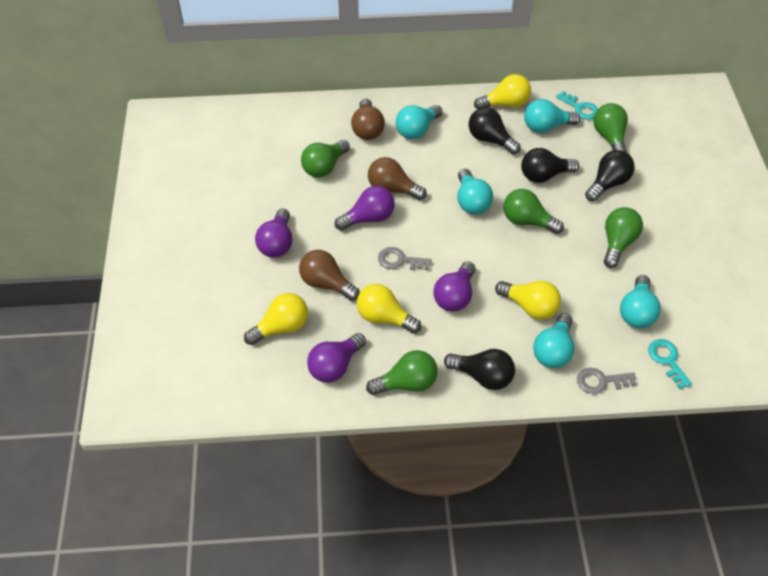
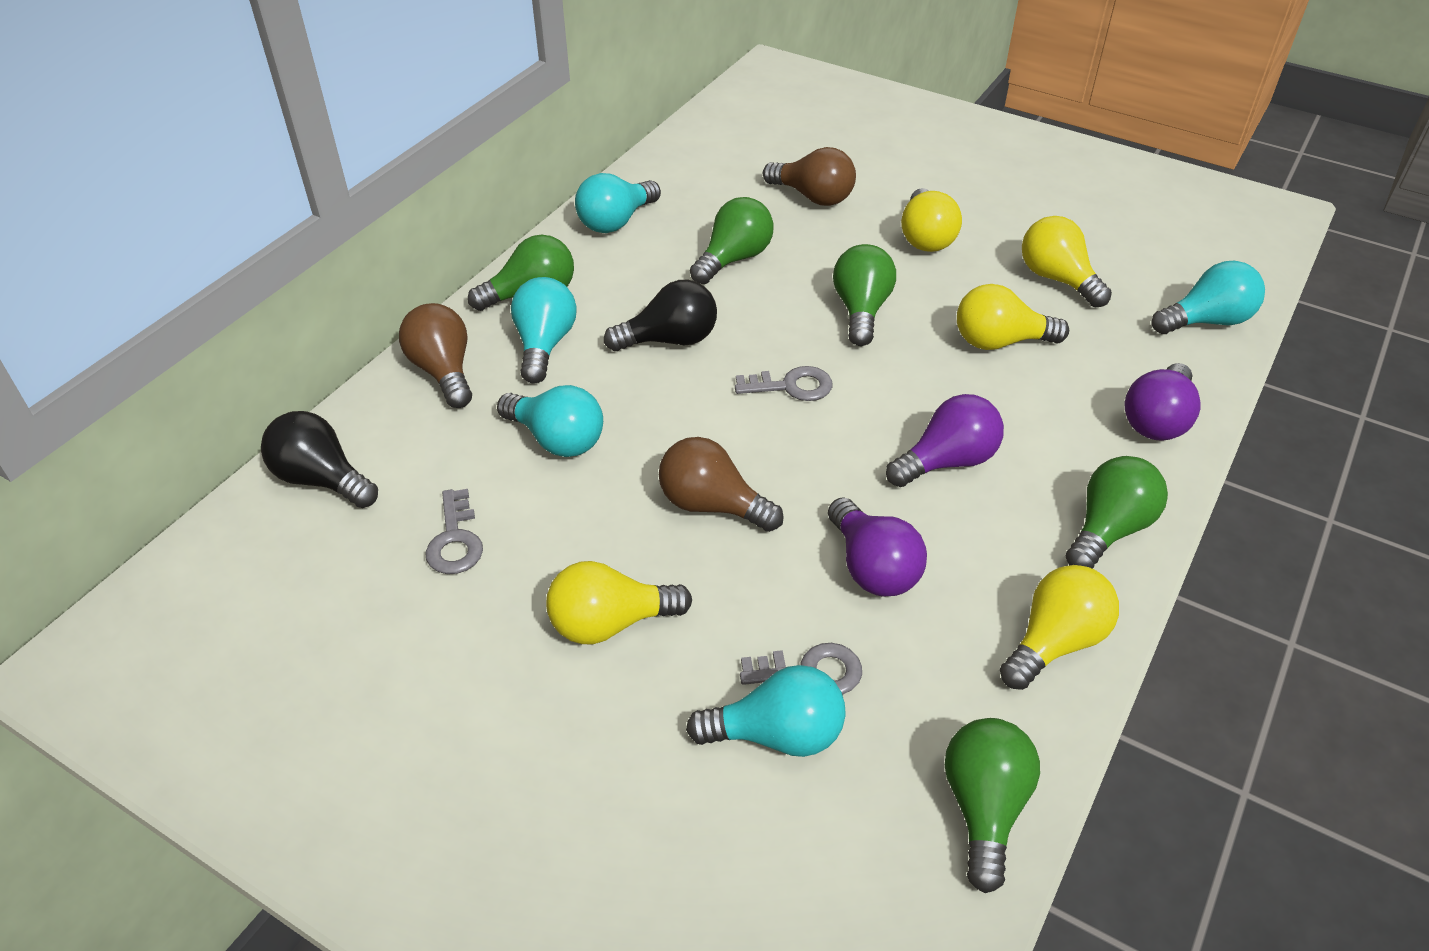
black light bulb: [444,349,515,390] [469,107,521,154] [521,148,579,183] [585,150,635,202] = 4 -> [261,411,378,508] [604,280,717,351] = 2
grey key: [378,247,432,270] [577,368,637,394] = 2 -> [425,489,483,574] [735,366,832,401] [740,643,862,695] = 3
purple light bulb: [255,208,292,258] [307,333,366,383] [335,186,395,231] [433,261,475,312] = 4 -> [828,497,927,596] [886,394,1004,487] [1125,363,1200,441] = 3
turquoise key: [556,91,598,120] [648,339,692,389] = 2 -> none = 0
yellow light bulb: [244,293,308,345] [357,284,421,334] [474,74,531,109] [495,281,561,320] = 4 -> [546,561,692,644] [901,188,962,252] [957,284,1069,350] [1000,565,1119,690] [1022,216,1112,307] = 5

